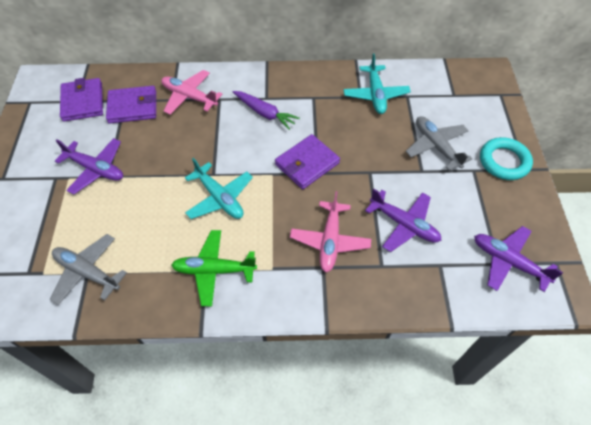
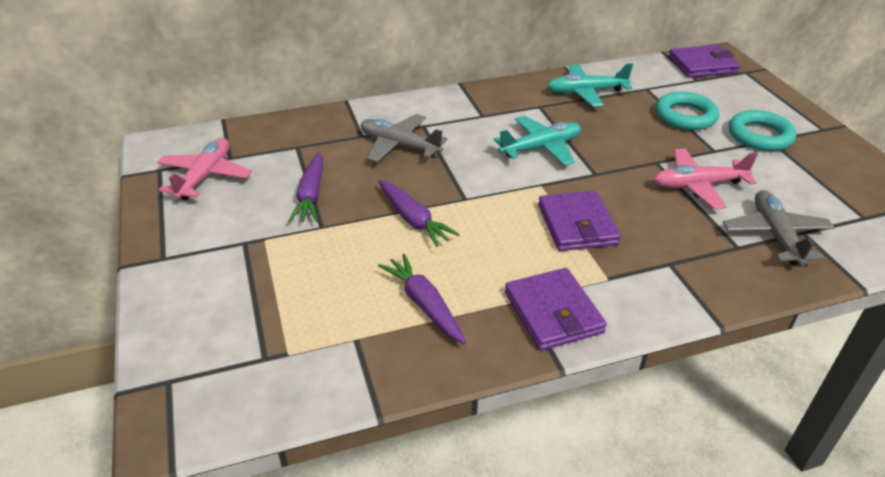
green plane: [171,230,257,306] = 1 -> none = 0
purple carrot: [233,91,300,130] = 1 -> [288,152,323,222] [378,180,460,247] [378,254,466,344] = 3
purple plane: [55,138,123,194] [365,188,441,252] [474,226,563,292] = 3 -> none = 0
turquoise ring: [480,137,533,180] = 1 -> [656,92,719,130] [729,110,796,151] = 2

